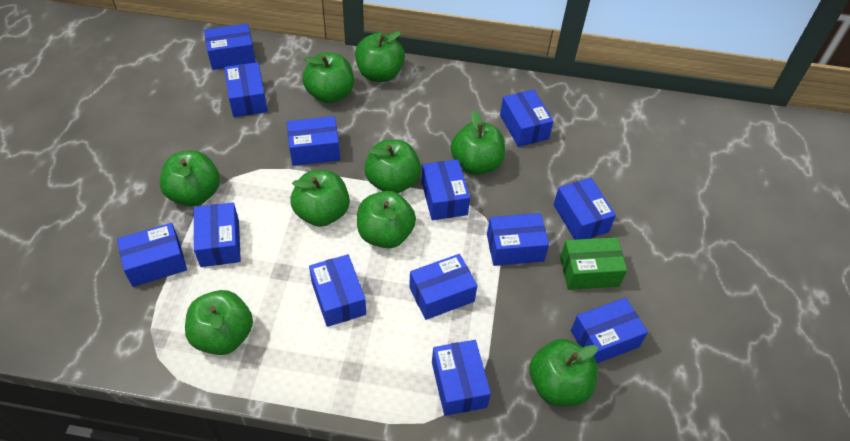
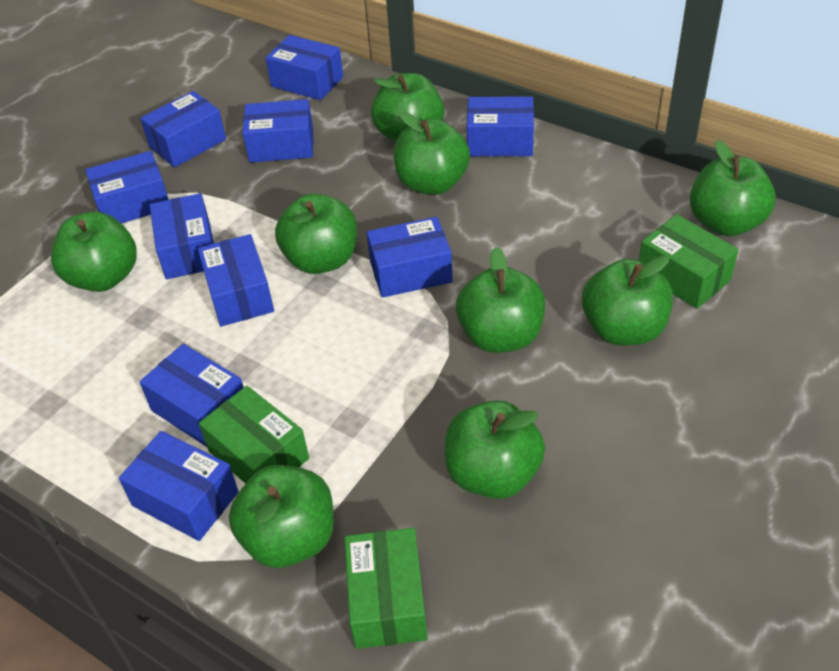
blue box: [117,223,187,287] [194,202,241,267] [204,23,256,70] [224,62,268,117] [287,116,340,166] [309,254,366,327] [409,254,477,320] [422,159,470,220] [432,340,491,416] [487,213,549,266] [500,89,553,147] [553,178,616,240] [571,298,648,363] = 13 -> [85,151,169,224] [119,431,239,541] [140,91,226,168] [140,344,244,447] [150,193,214,279] [198,234,274,327] [242,99,313,163] [266,35,343,100] [366,217,453,298] [467,96,534,156] = 10
green box: [560,237,627,290] = 1 -> [199,386,309,484] [344,528,428,649] [639,214,738,309] = 3

